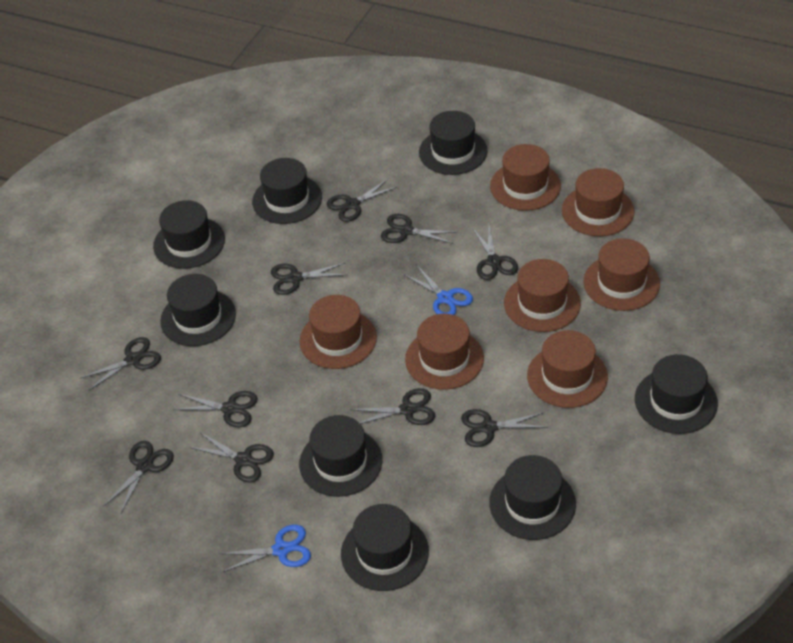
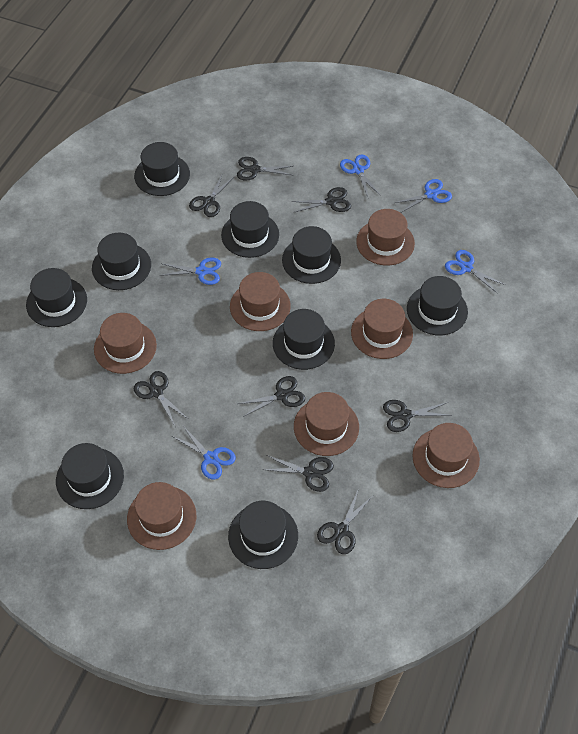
black hat: [153,200,225,269] [160,274,236,346] [252,158,322,224] [299,415,382,497] [341,504,429,591] [419,111,488,175] [489,455,576,540] [635,354,718,434] = 8 -> [26,268,87,327] [56,443,124,509] [92,233,151,290] [134,142,190,196] [221,201,279,258] [228,501,298,569] [273,309,335,370] [282,226,341,284] [407,276,468,336] = 9
black scissors: [80,337,161,391] [104,441,174,513] [173,391,258,428] [189,432,274,483] [271,263,348,295] [327,178,398,222] [350,388,435,425] [381,214,458,244] [461,409,548,447] [472,226,518,280] = 10 -> [134,371,188,426] [189,173,234,217] [237,157,294,181] [238,376,305,417] [262,455,334,492] [291,187,351,212] [317,491,373,554] [383,400,452,432] = 8
blue scissors: [219,525,311,572] [403,265,473,315] = 2 -> [159,258,221,285] [172,426,236,479] [340,155,381,197] [394,179,452,213] [445,250,505,293] = 5

